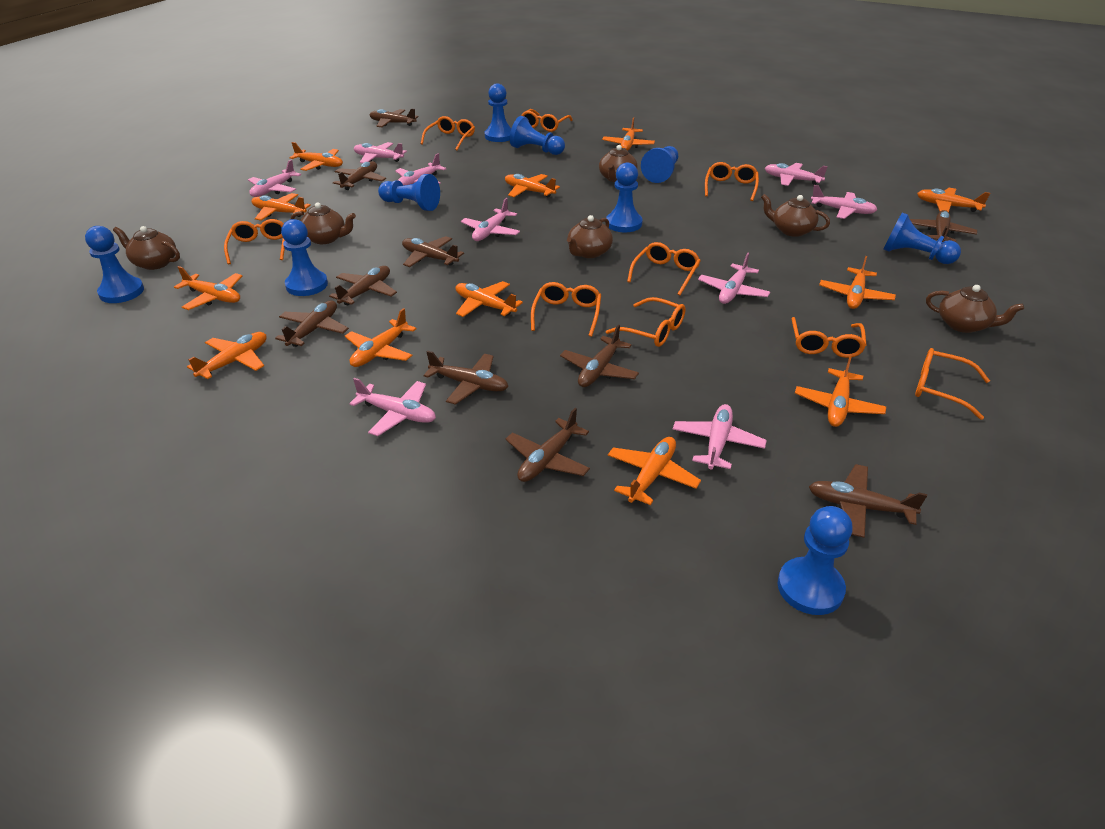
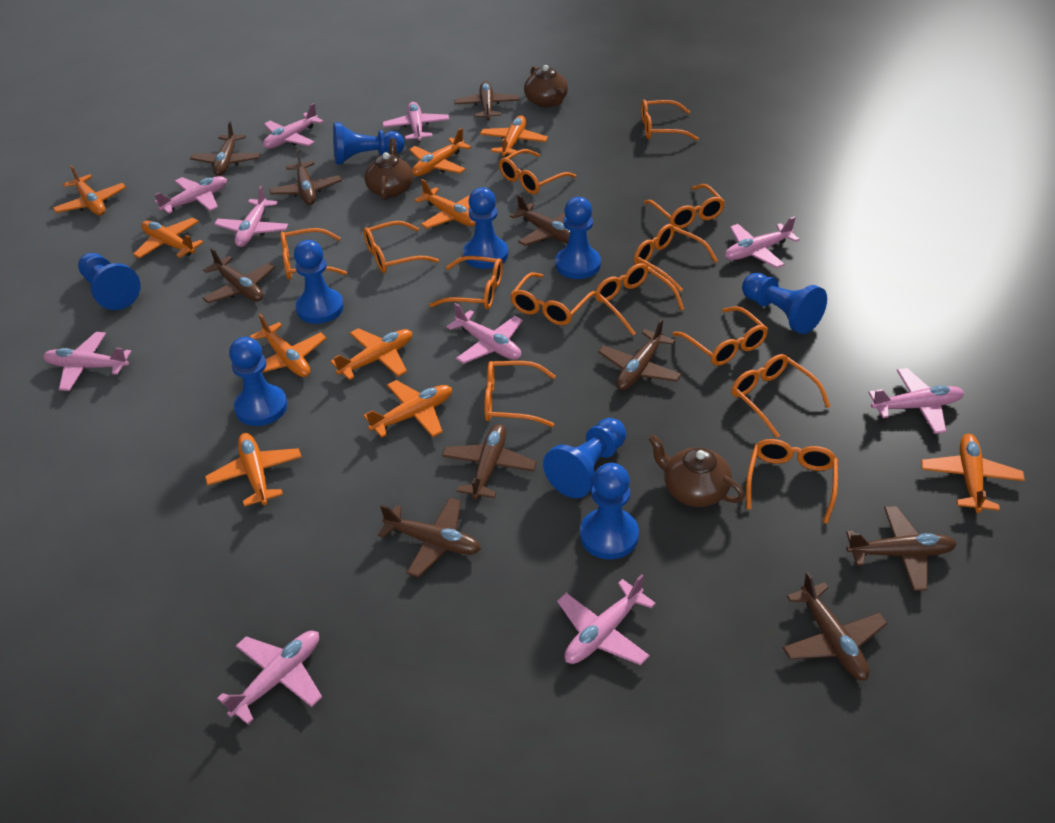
brown teapot: [113,226,180,270] [291,202,356,244] [567,215,613,258] [599,145,638,182] [761,194,830,237] [926,285,1024,333] = 6 -> [364,138,413,201] [524,65,568,107] [648,434,745,507] = 3
orange glasses: [224,219,285,264] [421,116,475,150] [521,109,573,132] [531,282,601,337] [606,297,685,347] [627,242,701,295] [705,162,759,201] [791,317,867,358] [915,348,990,420] = 9 -> [280,228,347,279] [363,221,439,273] [429,256,503,309] [484,361,556,427] [499,149,576,194] [510,272,596,325] [595,263,684,335] [634,224,718,292] [641,100,699,141] [644,184,725,229] [672,306,768,366] [731,354,831,438] [746,439,838,524] = 13
orange plane: [174,266,242,310] [187,332,267,379] [252,193,311,221] [289,142,343,171] [345,308,416,367] [455,281,523,317] [505,174,560,198] [602,117,655,151] [608,437,701,505] [795,356,886,427] [819,256,896,309] [917,188,990,212] = 12 -> [53,165,126,215] [133,218,204,259] [205,433,302,507] [250,314,326,377] [330,328,412,380] [363,380,452,438] [409,128,472,176] [414,179,476,229] [480,115,548,157] [921,434,1025,513] = 10
pink plane: [248,159,301,197] [349,378,436,436] [354,142,407,163] [395,153,446,186] [461,198,520,241] [673,404,767,469] [698,253,770,304] [765,163,828,186] [811,185,877,219] = 9 -> [43,332,131,391] [155,176,227,214] [214,186,288,247] [217,631,322,724] [263,103,324,149] [382,102,449,142] [447,303,523,364] [557,574,656,665] [725,216,800,268] [868,368,964,434] = 10

